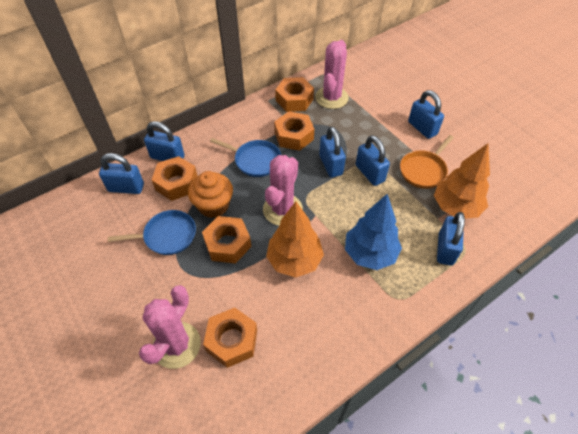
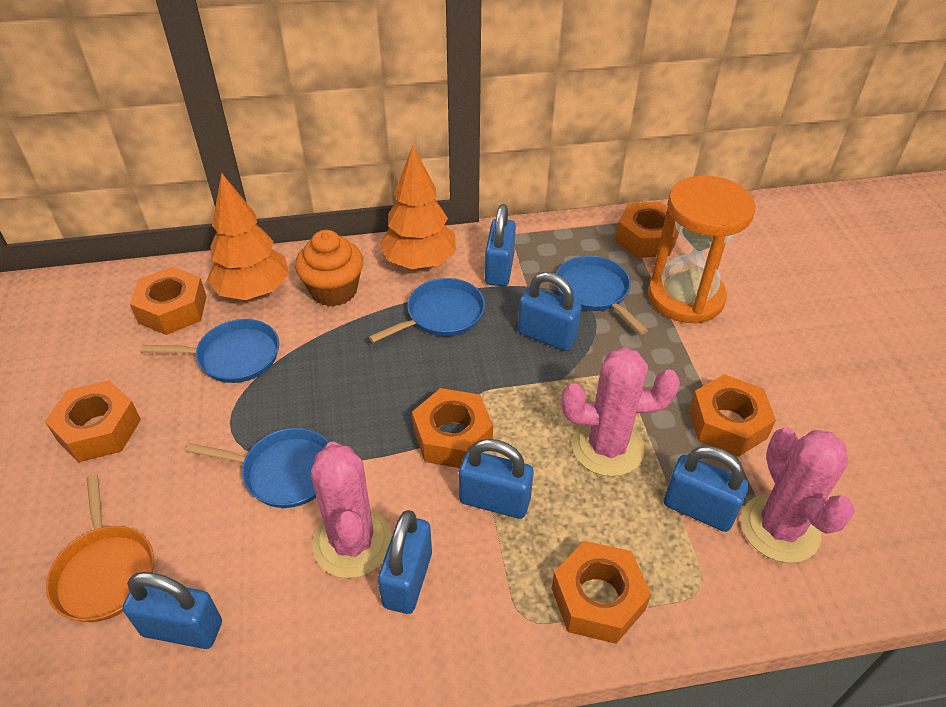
blue pan: [108,210,196,255] [210,138,281,177] = 2 -> [141,319,279,383] [186,428,329,508] [369,278,485,343] [556,256,648,334] = 4
blue tree: [345,194,402,270] = 1 -> none = 0
orange hourglass: none = 0 -> [648,175,756,324] = 1
orange nut: [152,156,197,201] [202,216,251,263] [203,308,257,368] [274,111,314,151] [275,77,314,112] = 5 -> [45,380,141,462] [130,267,207,335] [412,388,493,468] [551,541,651,644] [615,202,679,258] [689,374,776,457] = 6

